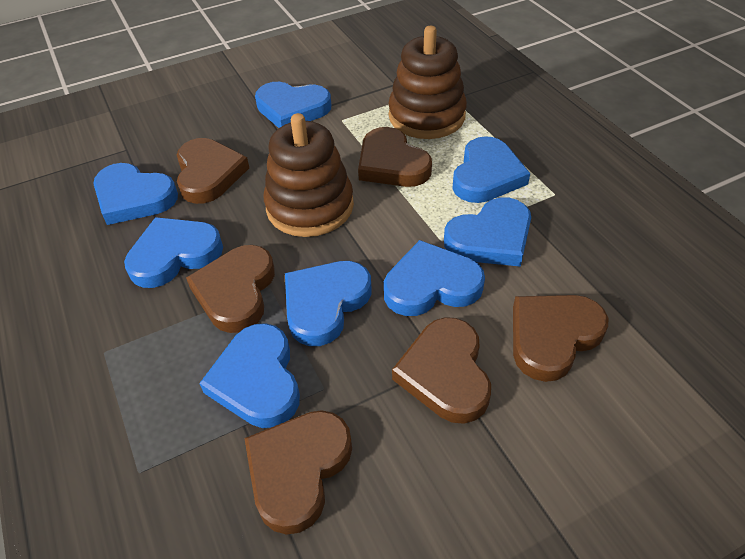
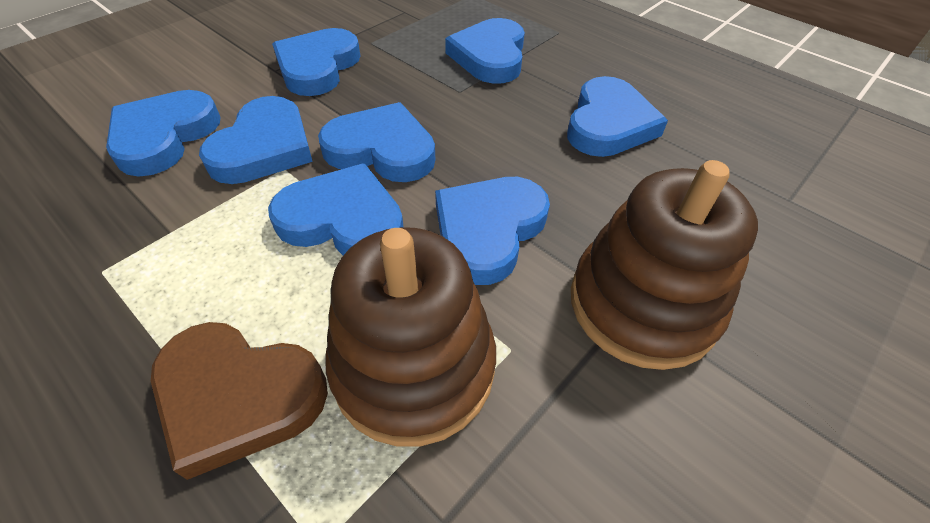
brown heart: [177,138,249,204] [186,245,275,333] [244,410,352,535] [358,127,432,187] [392,317,491,424] [513,295,608,382] = 6 -> [151,322,328,480] = 1

